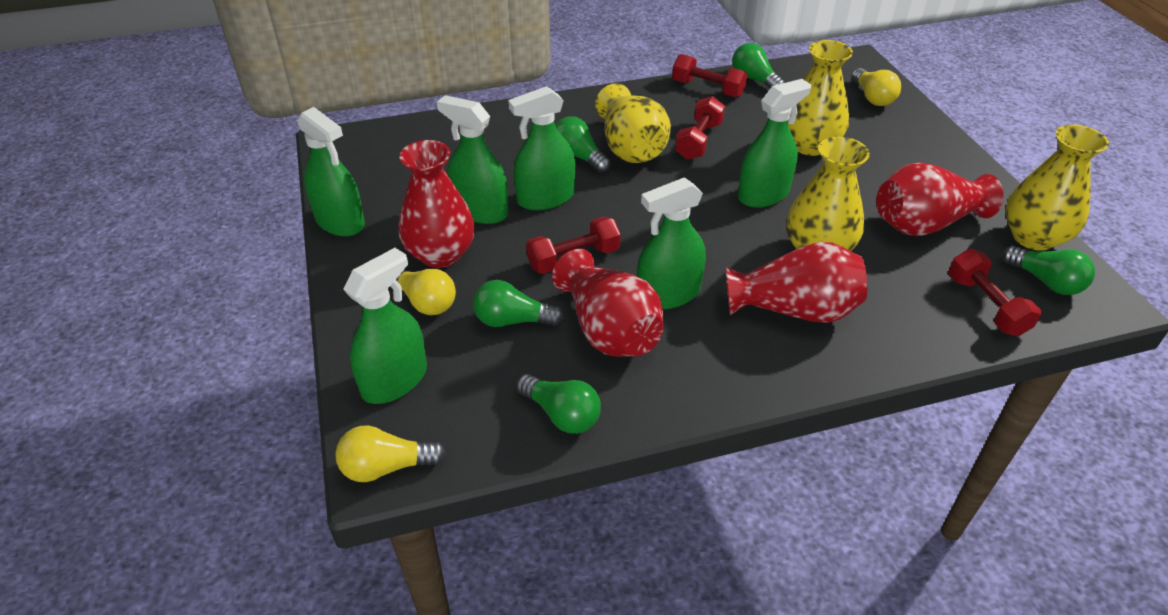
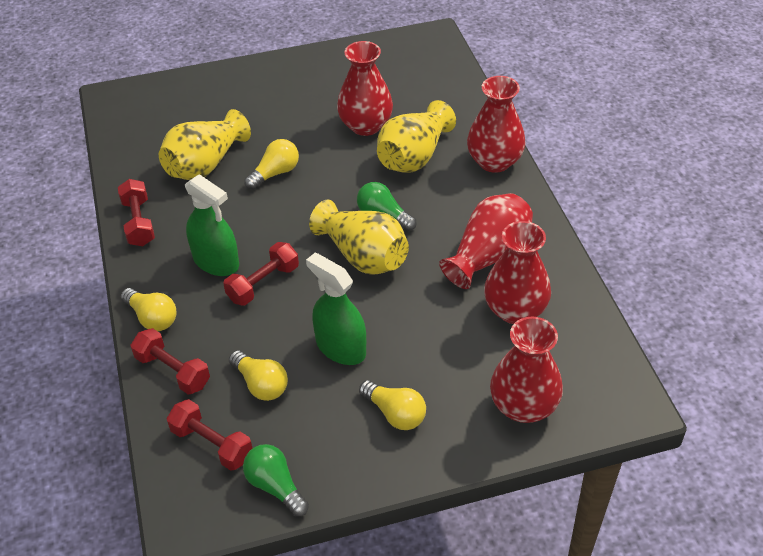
green light bulb: [473,280,564,327] [517,374,601,434] [555,116,610,173] [732,43,785,88] [1002,245,1095,295] = 5 -> [243,444,309,516] [357,182,417,231] = 2
green spray bottle: [297,107,365,237] [343,248,427,404] [437,95,509,224] [508,86,575,210] [637,177,706,310] [738,79,811,208] = 6 -> [185,174,239,276] [306,253,366,365] = 2
red vase: [398,140,475,268] [552,249,663,357] [726,242,867,323] [876,162,1003,236] = 4 -> [337,41,393,136] [439,193,533,289] [467,76,526,173] [484,221,551,324] [490,317,563,423] = 5
yellow light bulb: [335,425,446,482] [396,269,456,315] [851,68,901,106] = 3 -> [121,288,176,331] [229,350,288,401] [244,139,299,190] [359,380,426,430] = 4
yellow vase: [595,83,671,163] [786,137,870,251] [788,40,853,156] [1005,124,1109,251] = 4 -> [159,109,251,180] [309,200,409,275] [377,100,456,173] = 3

